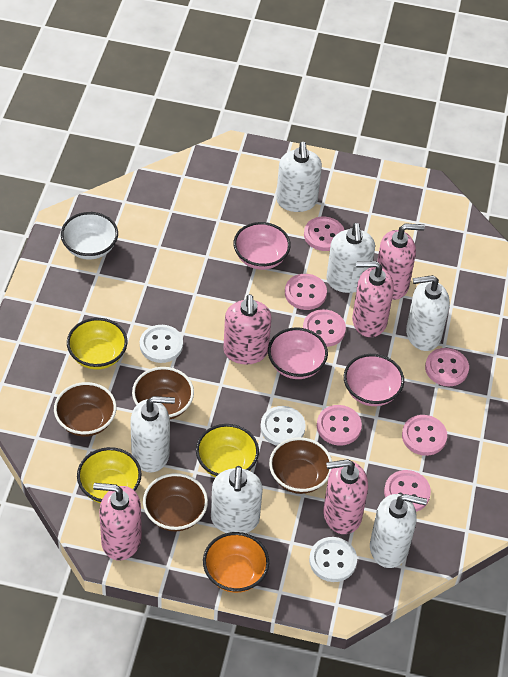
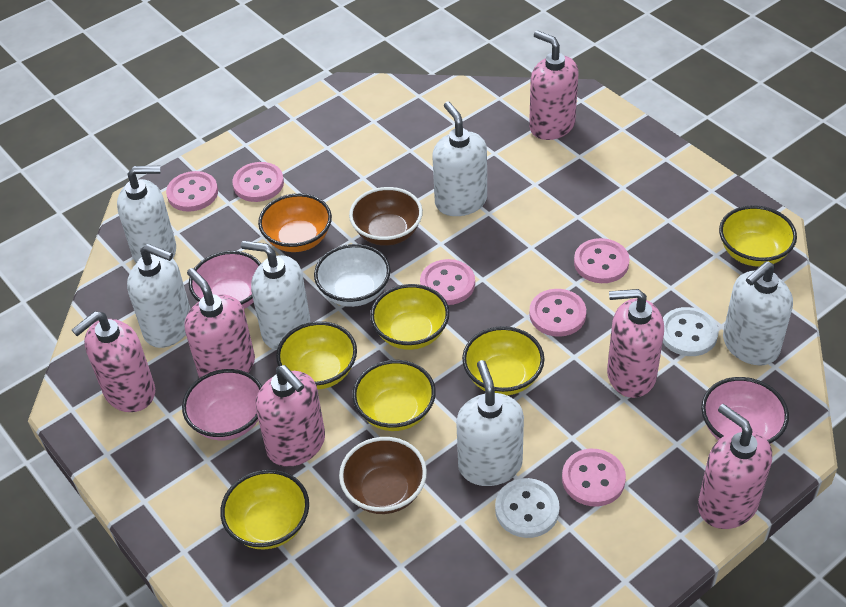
brown bowl: [54,382,117,437] [132,367,194,419] [143,473,208,531] [269,437,332,494] = 4 -> [339,437,427,514] [349,187,423,246] = 2
pink button: [285,274,327,310] [303,309,346,347] [304,217,344,251] [317,405,362,446] [384,470,431,512] [402,415,447,456] [425,348,469,386] = 7 -> [166,171,218,212] [232,162,284,202] [420,259,475,305] [529,289,586,337] [562,449,626,506] [574,238,630,283] = 6
pink soap dispenser: [93,483,142,561] [223,294,272,365] [323,459,368,534] [352,261,394,337] [377,223,425,300] = 5 -> [72,311,155,412] [185,268,255,378] [256,365,325,467] [529,30,579,140] [607,289,664,398] [698,404,772,529] = 6
white button: [140,325,183,363] [260,406,306,446] [309,537,357,582] = 3 -> [495,478,560,538] [663,307,719,356] = 2
yellow bowl: [67,318,127,370] [77,447,142,503] [196,424,259,477] = 3 -> [220,470,309,550] [276,321,357,390] [352,360,436,431] [370,284,449,350] [462,326,545,395] [719,205,797,267] = 6

